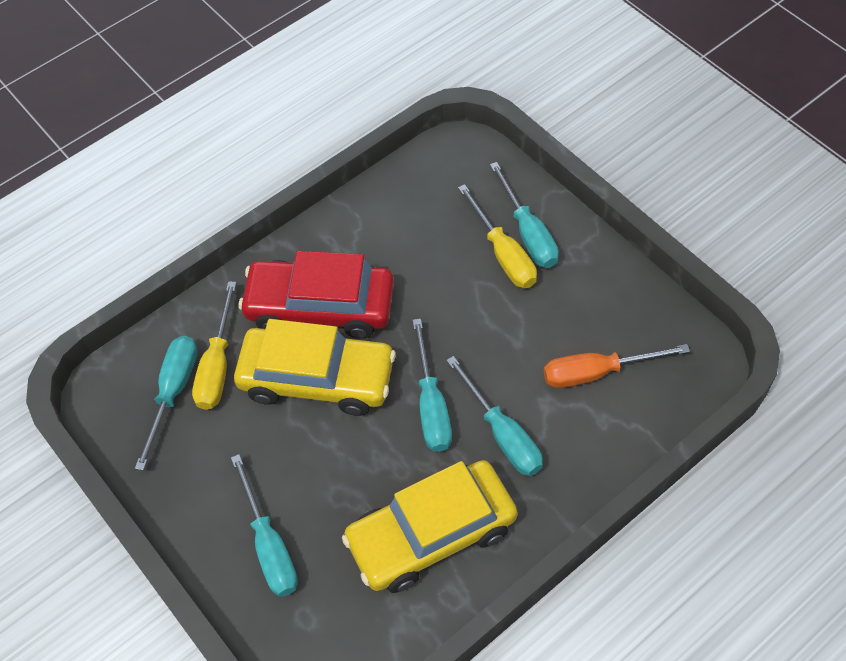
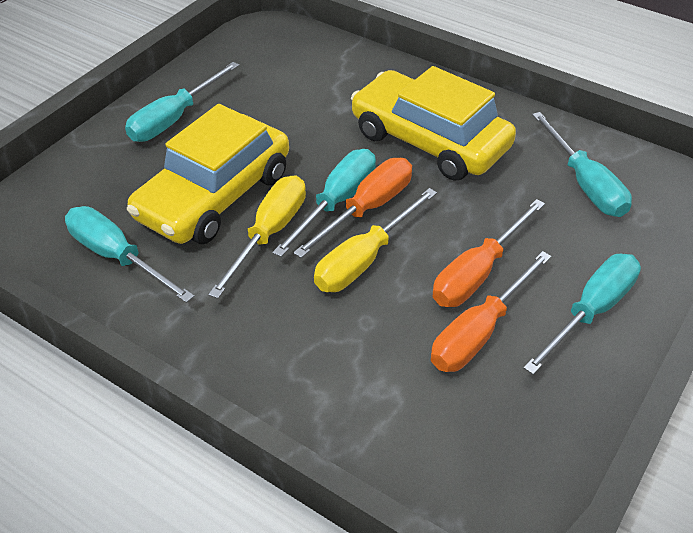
orange screwdriver: [544,344,690,388] = 1 -> [293,158,412,258] [431,251,551,372] [433,199,545,307] = 3
red car: [239,251,394,339] = 1 -> none = 0

